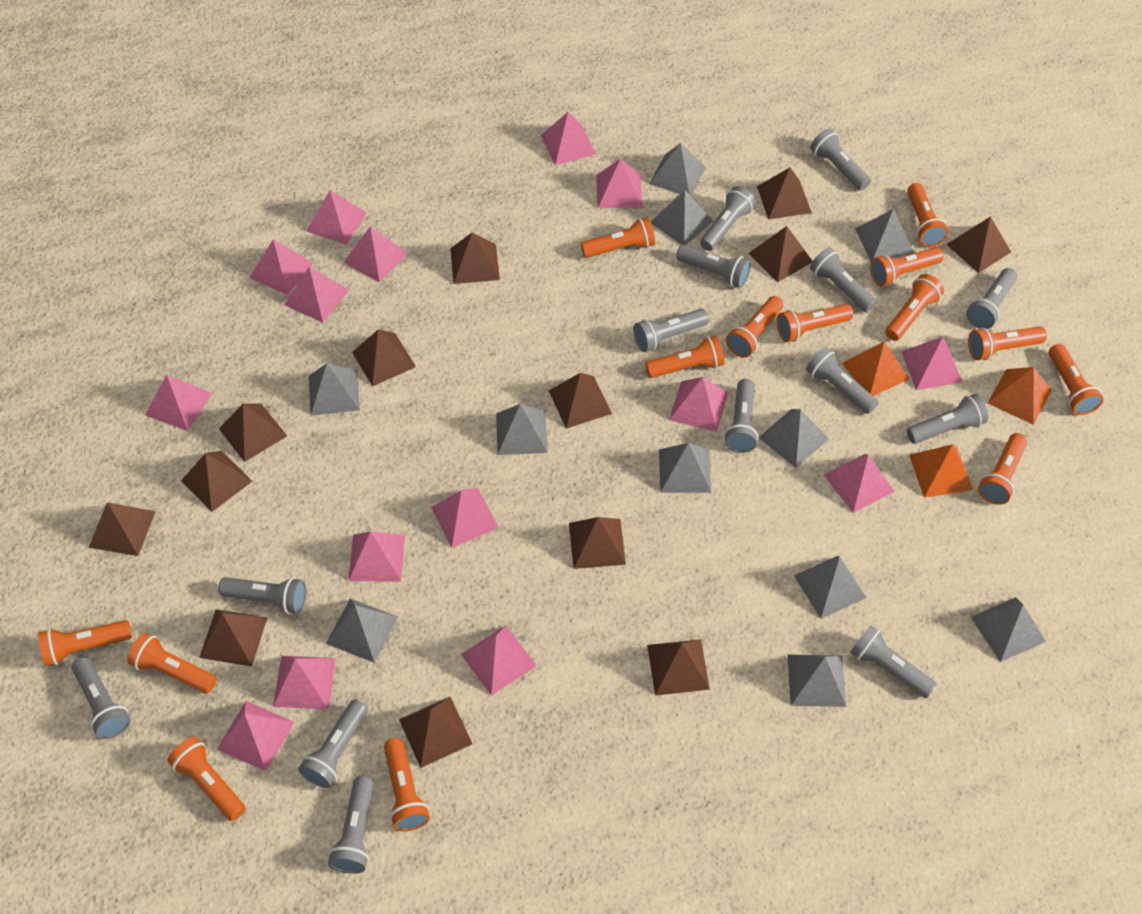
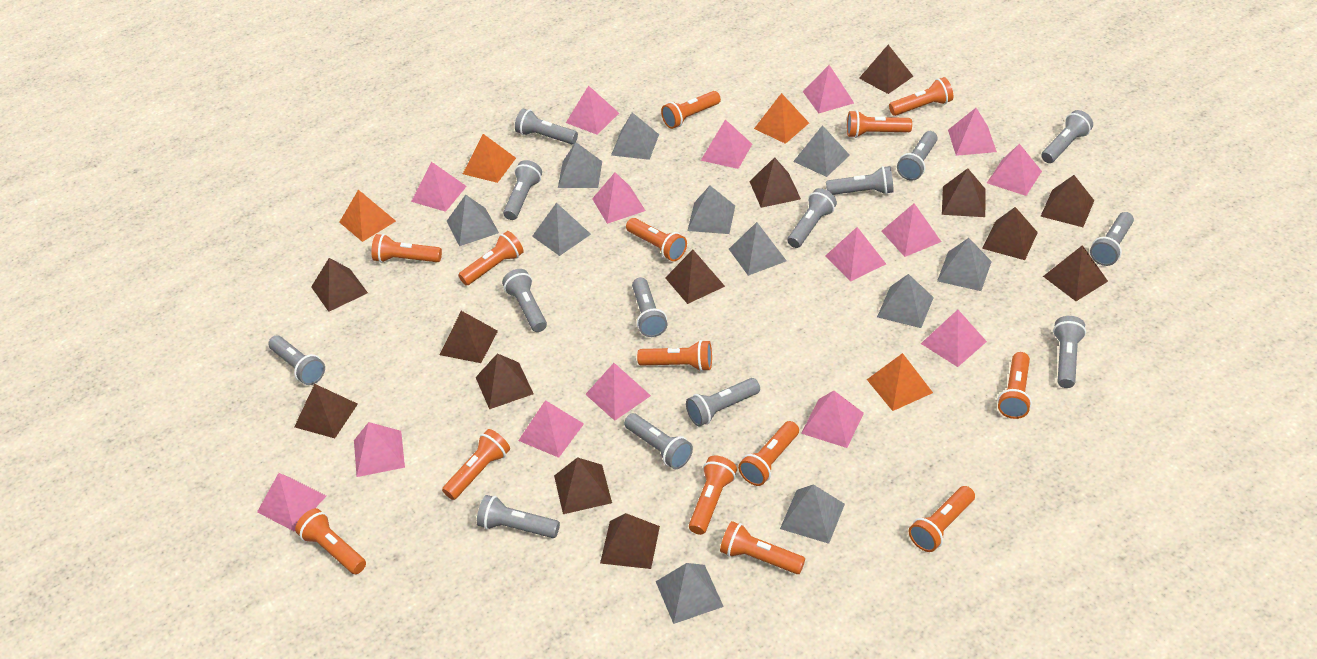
orange pyramid: [842,341,909,396] [909,444,973,498] [988,367,1052,425] = 3 -> [339,190,396,242] [463,134,516,183] [754,93,809,144] [867,353,933,411] = 4

